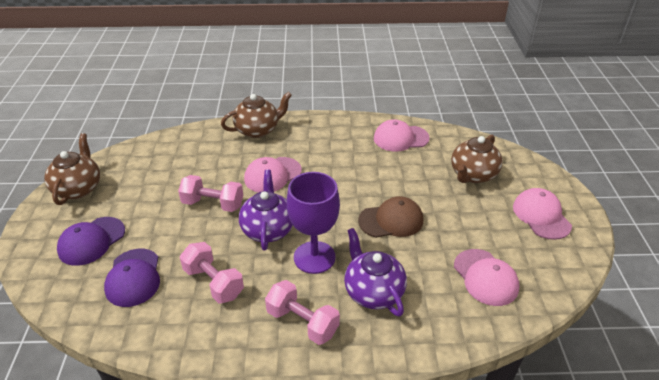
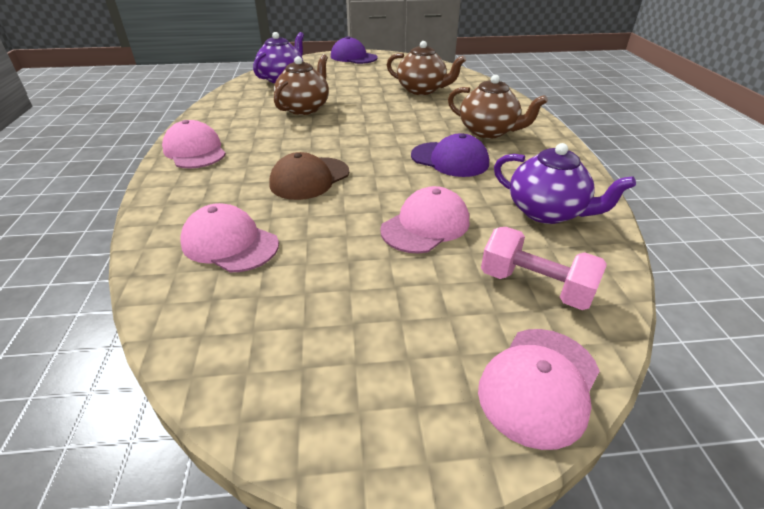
pink dumbbell: [178,175,243,212] [180,242,244,303] [265,280,340,345] = 3 -> [481,227,607,310] = 1
purple goblet: [287,172,340,274] = 1 -> none = 0

